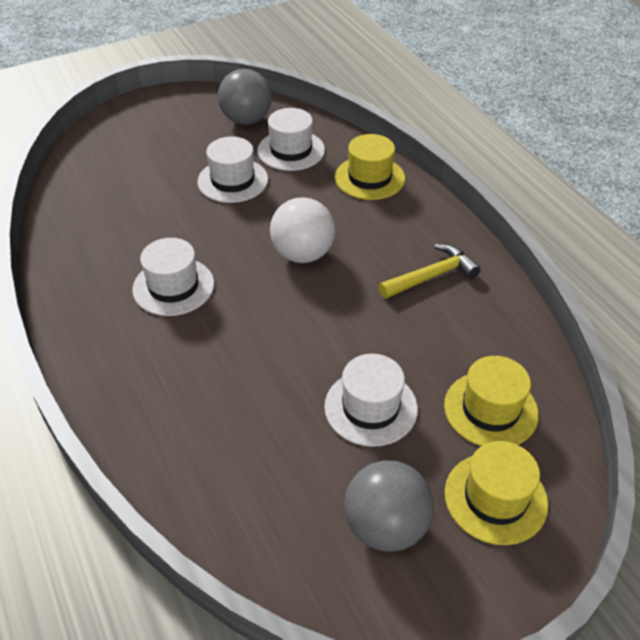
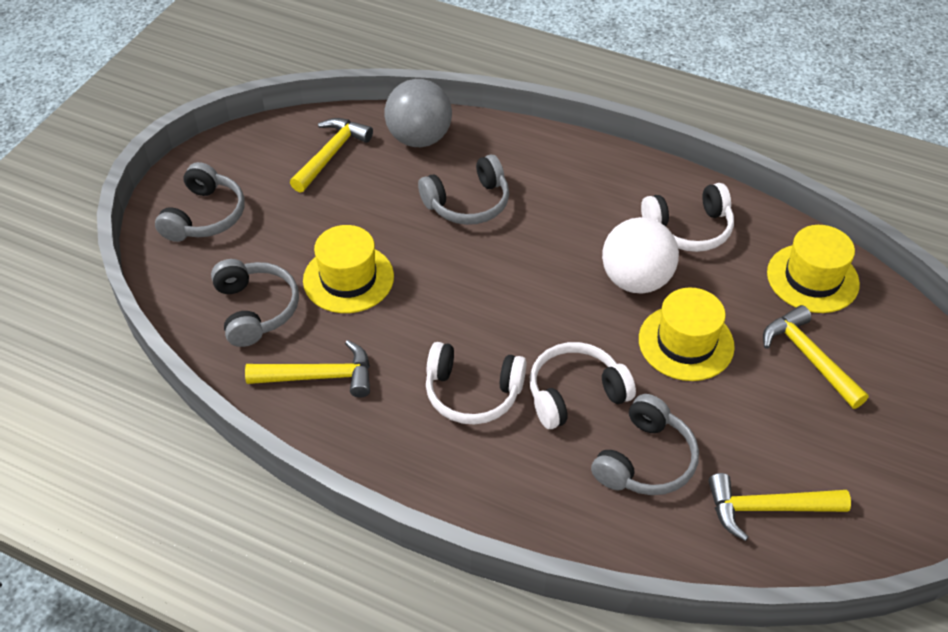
grey ball: [218,69,272,125] [345,460,434,552] = 2 -> [385,79,452,147] = 1
grey headphones: none = 0 -> [155,162,245,242] [211,259,299,347] [418,155,509,225] [591,394,699,495] = 4
white hat: [132,238,214,316] [197,136,268,203] [257,108,325,171] [324,354,418,447] = 4 -> none = 0
white headphones: none = 0 -> [426,342,526,425] [530,342,636,429] [641,183,734,252] = 3
yellow hammer: [379,244,480,299] = 1 -> [245,340,370,398] [290,118,373,193] [708,473,851,541] [763,305,869,409] = 4

